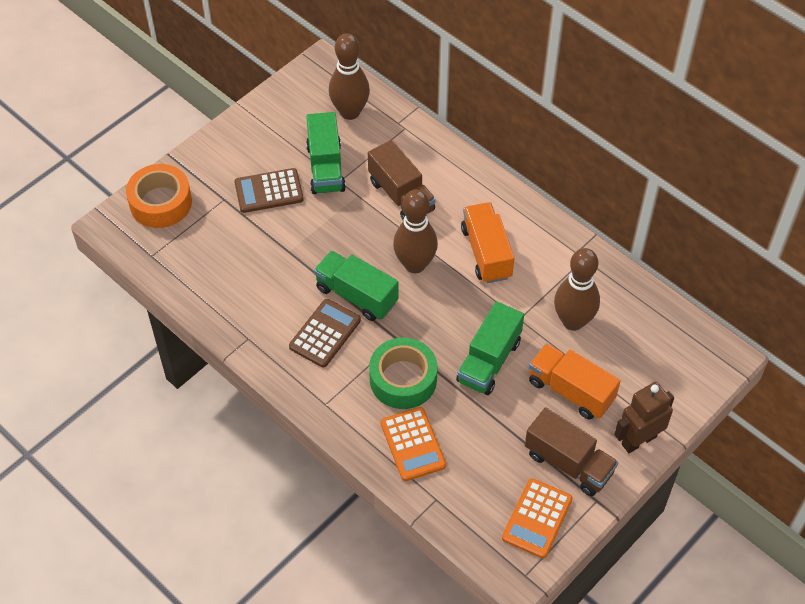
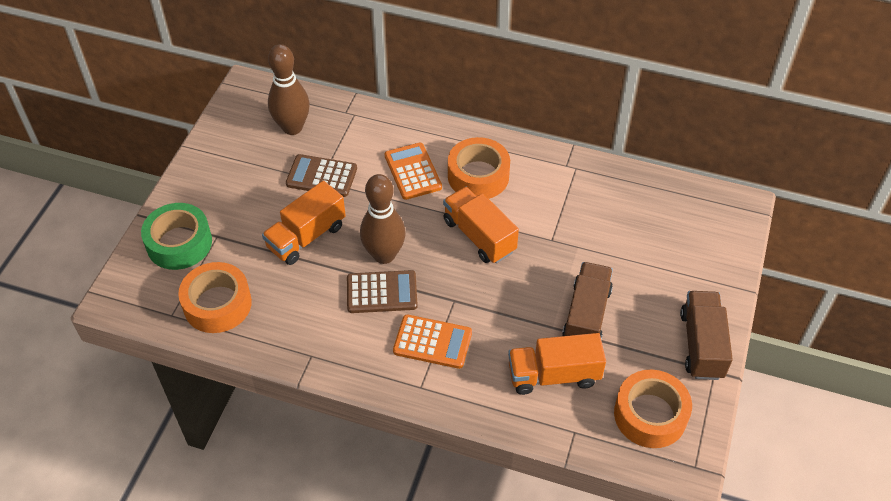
brown bowling pin: [329,33,370,120] [393,190,438,273] [554,248,600,331] = 3 -> [268,44,310,135] [360,174,406,264] = 2
brown robot: [614,382,674,453] = 1 -> none = 0
green truck: [306,112,346,194] [314,251,399,321] [456,301,524,395] = 3 -> none = 0
orange tape: [126,164,192,228] = 1 -> [178,262,252,333] [448,137,510,199] [614,370,692,448] = 3
orange truck: [461,202,514,283] [529,343,621,419] = 2 -> [262,181,346,265] [443,187,519,264] [508,333,606,395] = 3

